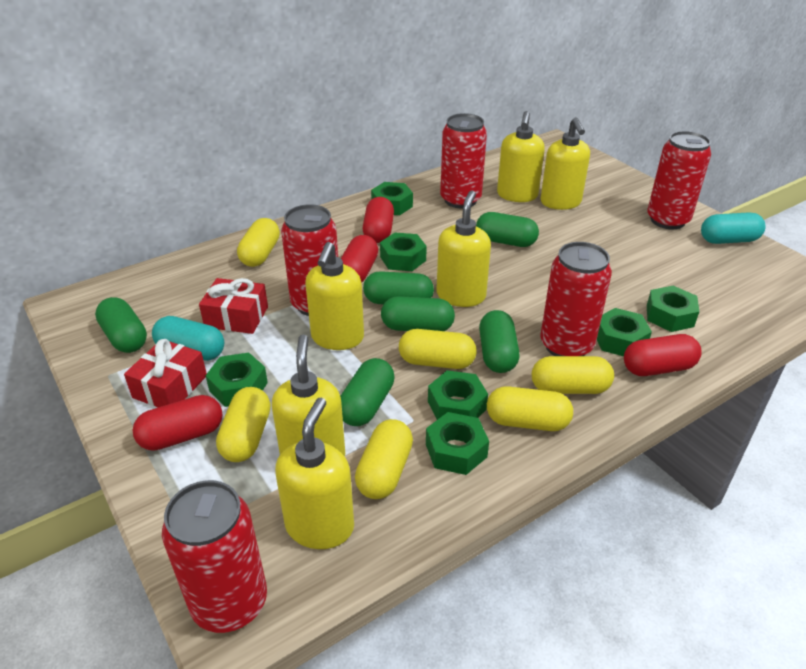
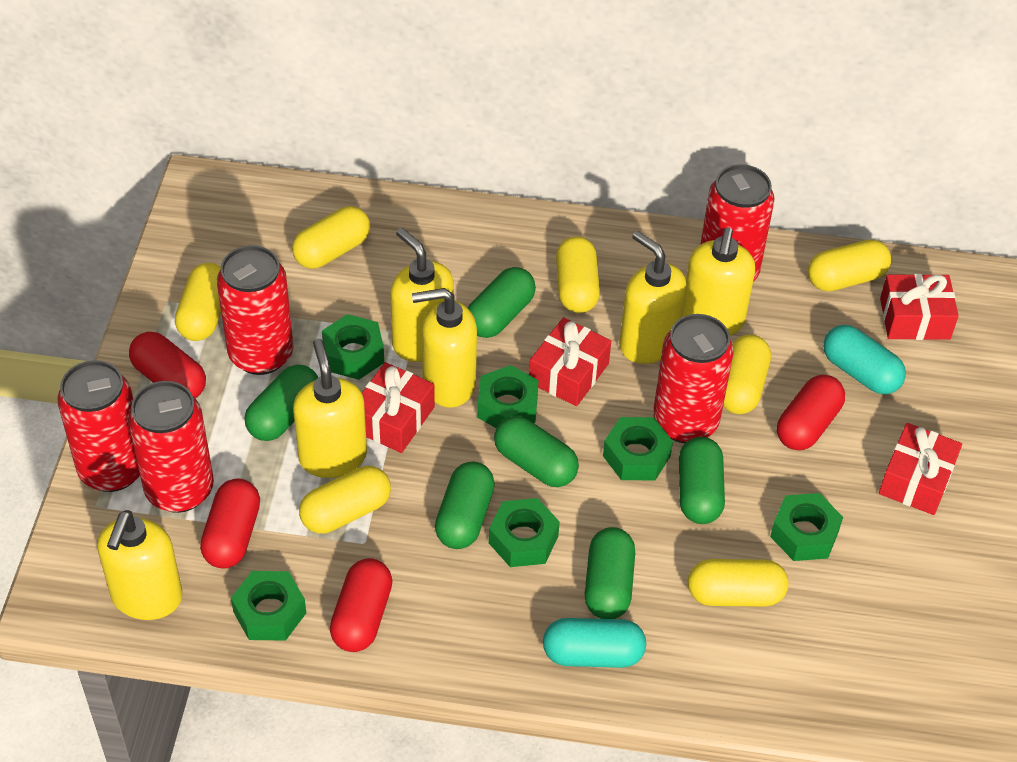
green nut: [206,353,268,407] [371,182,413,215] [380,232,427,271] [426,412,489,475] [428,370,488,420] [597,308,652,356] [647,286,699,332] = 7 -> [231,571,306,641] [322,314,384,380] [478,365,539,428] [489,498,560,567] [603,417,673,480] [770,493,843,561] = 6
red gift: [124,339,207,407] [199,278,268,334] = 2 -> [362,362,435,453] [529,317,611,406] [879,423,962,515] [880,274,959,340] = 4
yellow capsule: [216,387,270,462] [237,218,280,267] [355,419,413,499] [399,329,477,369] [487,386,573,431] [532,356,614,394] = 6 -> [175,263,221,341] [292,206,371,269] [299,466,391,534] [556,236,600,313] [688,559,789,607] [723,334,771,414] [808,240,891,291] = 7

